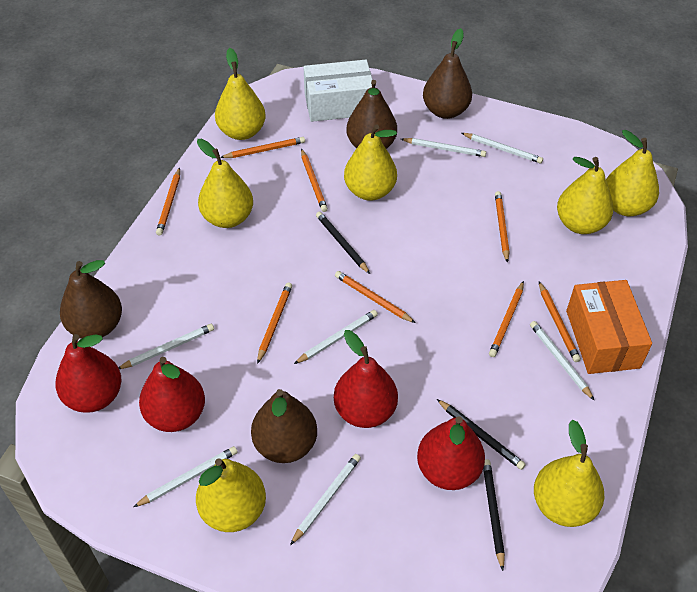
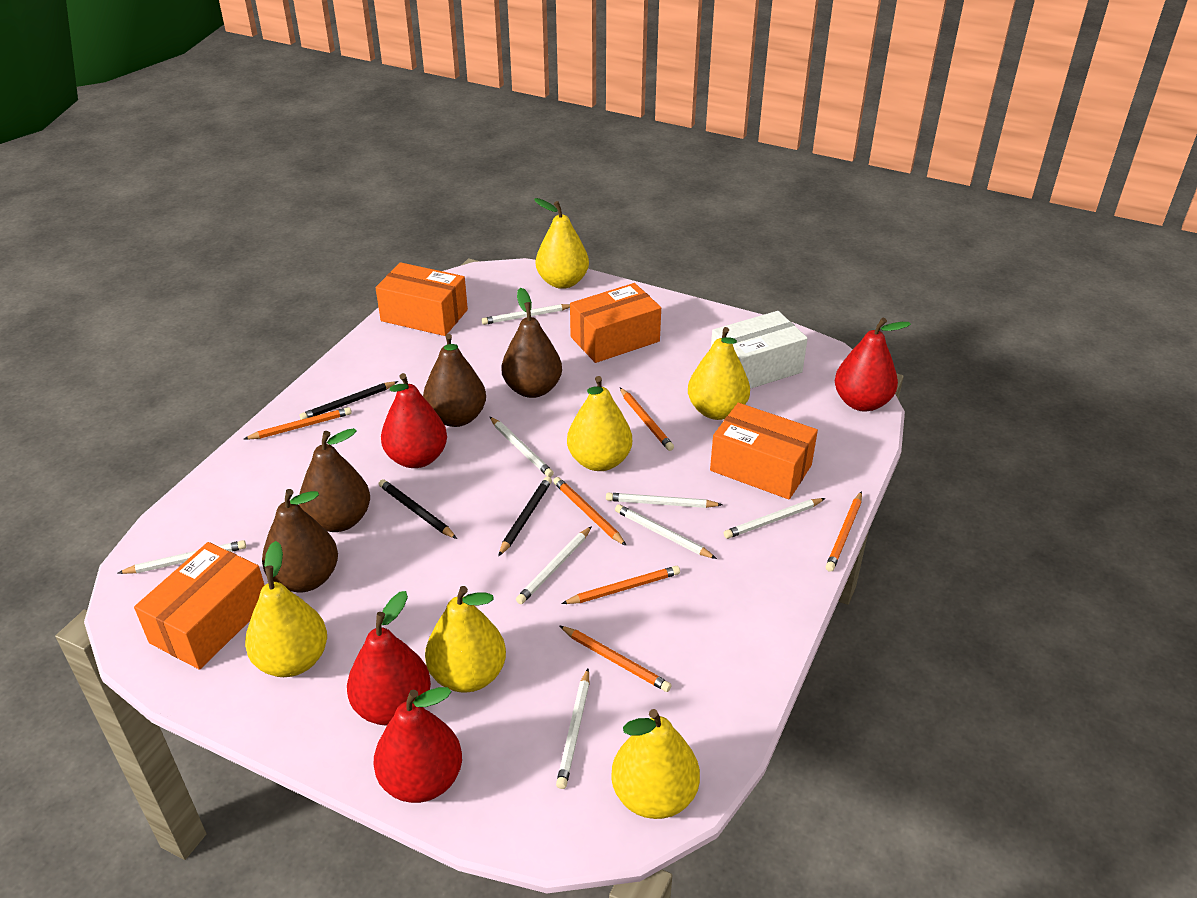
orange box: [566,280,652,374] = 1 -> [134,542,264,670] [376,262,468,336] [570,283,661,363] [710,403,818,500] = 4
orange pencil: [156,168,180,236] [220,137,305,158] [257,283,292,364] [301,149,328,212] [335,271,415,323] [489,281,524,357] [495,191,509,263] [539,282,581,362] = 8 -> [244,407,352,440] [553,477,627,546] [560,626,672,692] [561,566,680,604] [620,388,674,451] [825,491,862,572] = 6
white pencil: [118,324,214,369] [133,446,238,507] [290,454,361,545] [294,310,378,364] [401,138,486,157] [462,133,543,163] [530,321,595,401] = 7 -> [118,540,246,574] [481,304,570,325] [490,417,554,477] [516,526,592,604] [556,669,589,789] [606,493,723,508] [615,504,717,559] [724,498,825,539] = 8
yellow pear: [196,458,266,532] [197,139,253,228] [215,48,266,140] [344,125,397,201] [534,420,604,527] [557,157,613,234] [606,130,659,216] = 7 -> [245,541,327,677] [425,586,506,693] [534,198,589,289] [567,376,632,471] [611,709,700,819] [688,327,750,420] = 6

